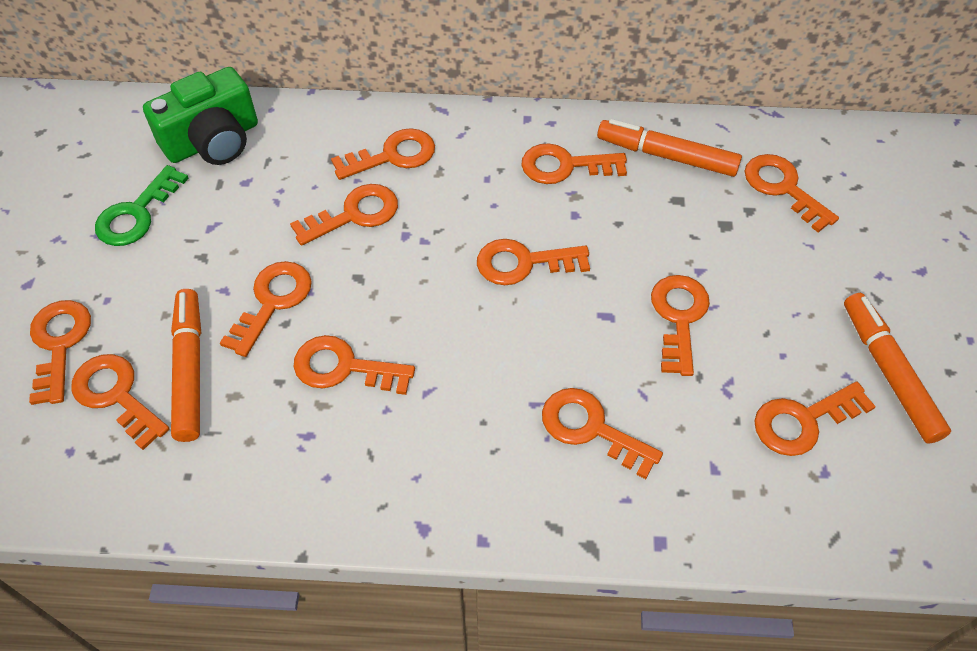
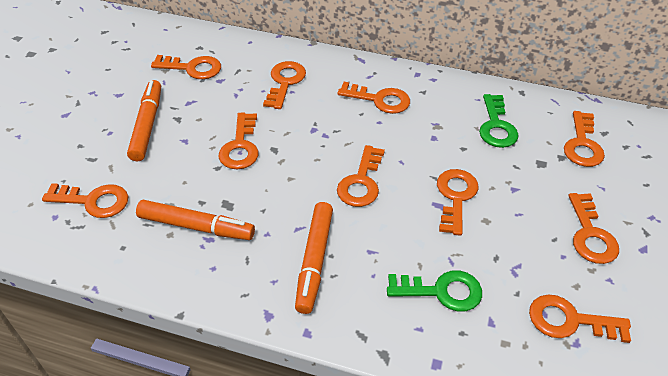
green camera: [143,67,258,165] = 1 -> none = 0
green key: [95,165,189,246] = 1 -> [387,270,482,312] [479,94,519,148] = 2
orange key: [29,300,91,405] [71,354,170,450] [220,261,312,357] [290,184,398,246] [294,335,415,395] [331,128,435,180] [477,239,590,285] [521,143,627,184] [542,388,663,479] [651,275,710,376] [744,154,839,232] [754,381,876,456] = 12 -> [42,183,129,218] [151,55,221,79] [218,113,259,169] [263,61,306,109] [337,82,410,114] [337,145,385,207] [437,169,478,236] [529,294,631,343] [564,111,605,167] [568,193,619,264] = 10

